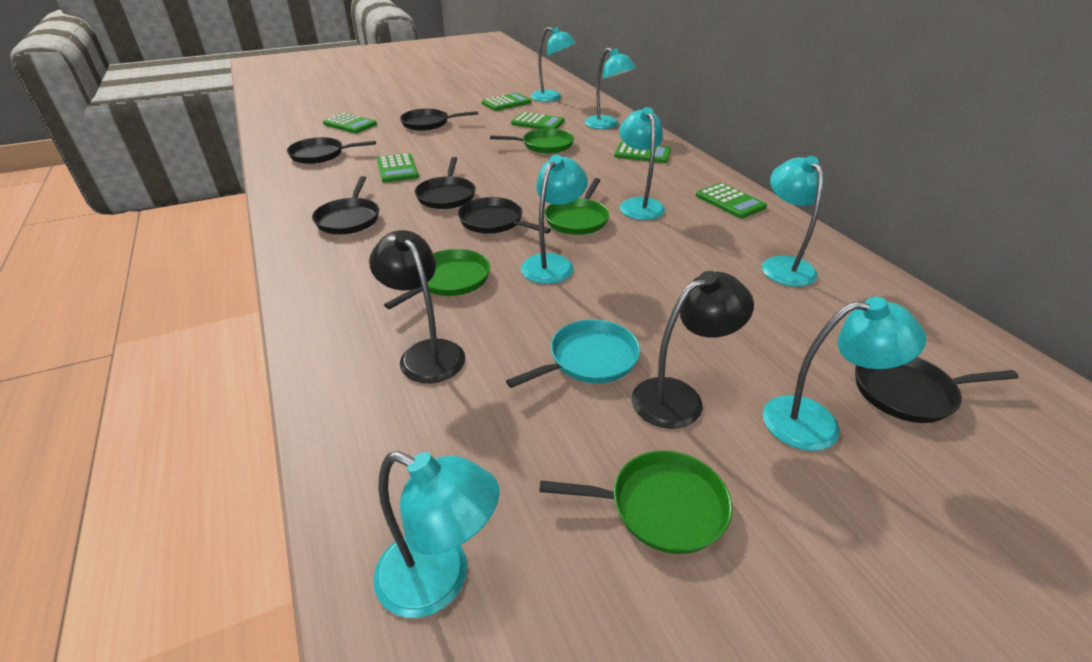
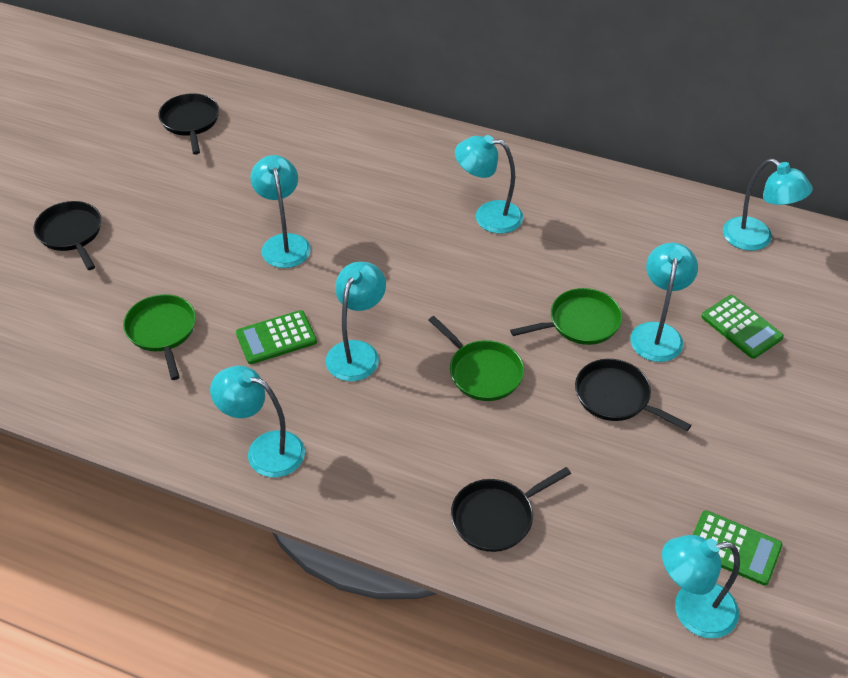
black lamp: [369,230,465,383] [631,271,754,429] = 2 -> none = 0
black pan: [287,137,376,164] [312,176,379,234] [400,108,478,131] [415,157,476,209] [458,197,551,234] [855,357,1019,423] = 6 -> [34,201,101,270] [158,93,219,155] [451,467,571,552] [575,359,691,431] = 4
green calculator: [323,113,377,133] [377,153,419,183] [482,93,532,111] [511,112,564,129] [614,142,671,163] [696,183,767,218] = 6 -> [236,310,317,364] [693,510,783,586] [701,295,784,359] = 3
green pan: [384,249,490,309] [490,128,574,154] [539,451,732,554] [544,178,609,235] = 4 -> [123,294,196,380] [428,316,524,401] [510,288,622,345] = 3
turquoise pan: [506,319,640,388] = 1 -> none = 0

